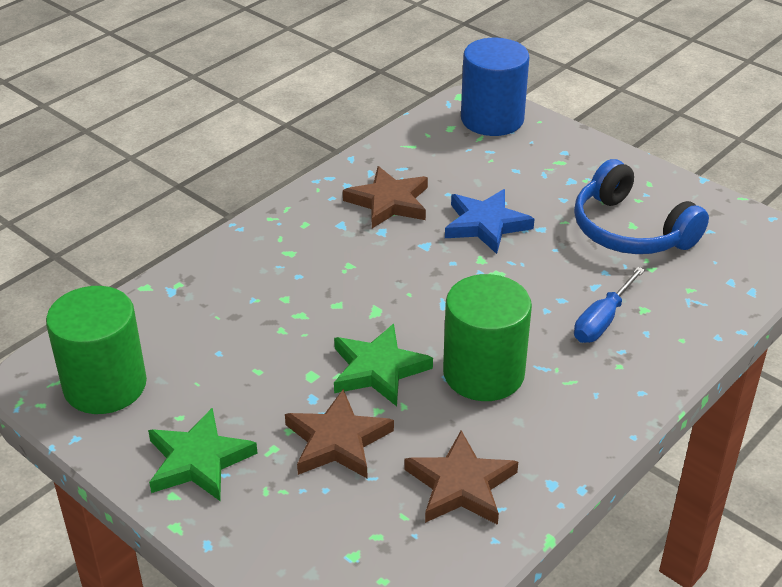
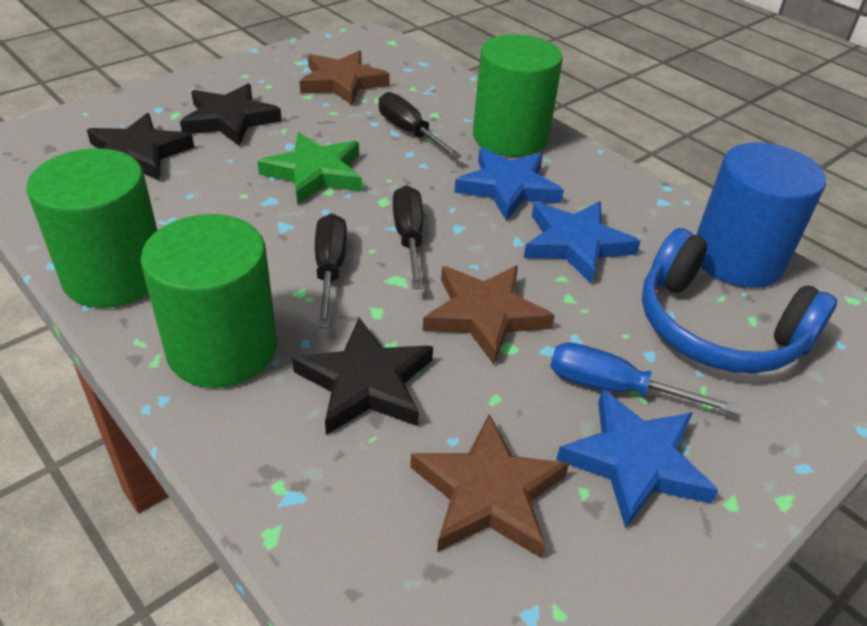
black screwdriver: none = 0 -> [315,213,347,328] [379,92,462,159] [393,185,423,289] = 3
black star: none = 0 -> [87,113,194,181] [180,84,282,146] [292,318,433,435] = 3
blue star: [445,189,535,254] = 1 -> [454,147,564,221] [524,201,641,284] [556,389,718,529] = 3
green cylinder: [46,286,147,414] [443,274,532,401] = 2 -> [26,149,158,308] [140,214,277,388] [473,34,563,157] = 3
green star: [148,407,258,501] [334,324,433,406] = 2 -> [257,132,362,205] = 1

